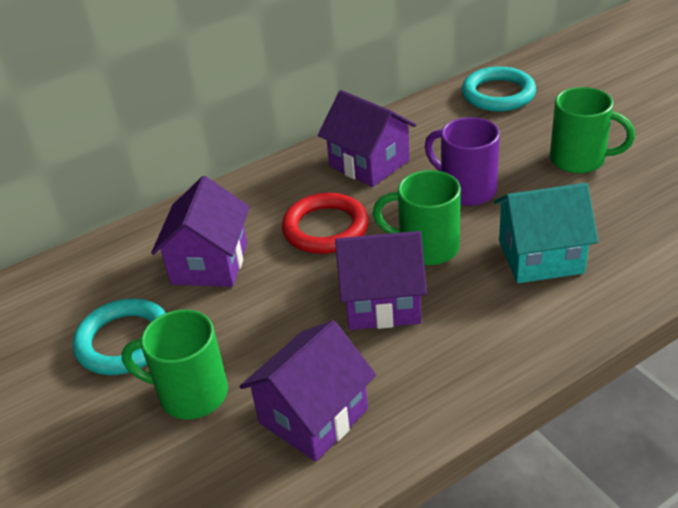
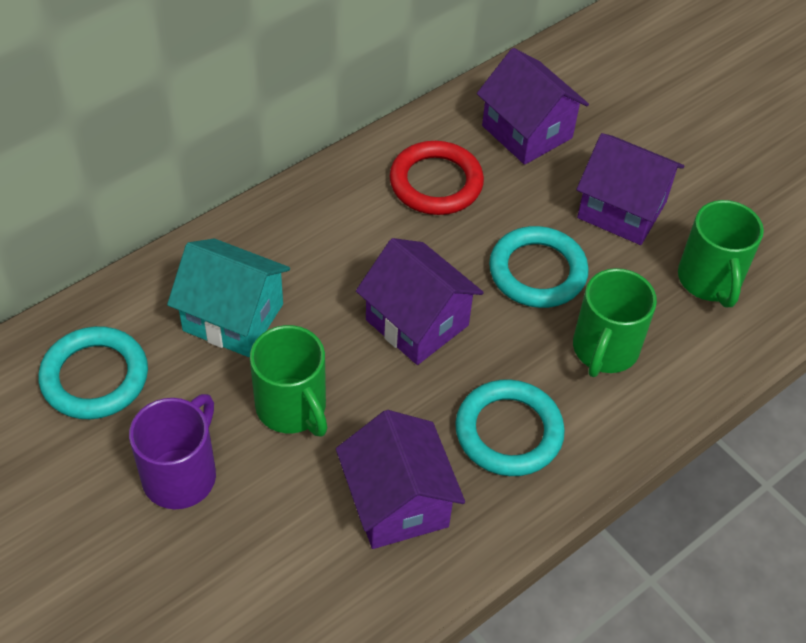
turquoise ring: [73,298,166,375] [462,66,536,112] = 2 -> [38,326,148,419] [455,379,565,476] [489,226,589,308] = 3

